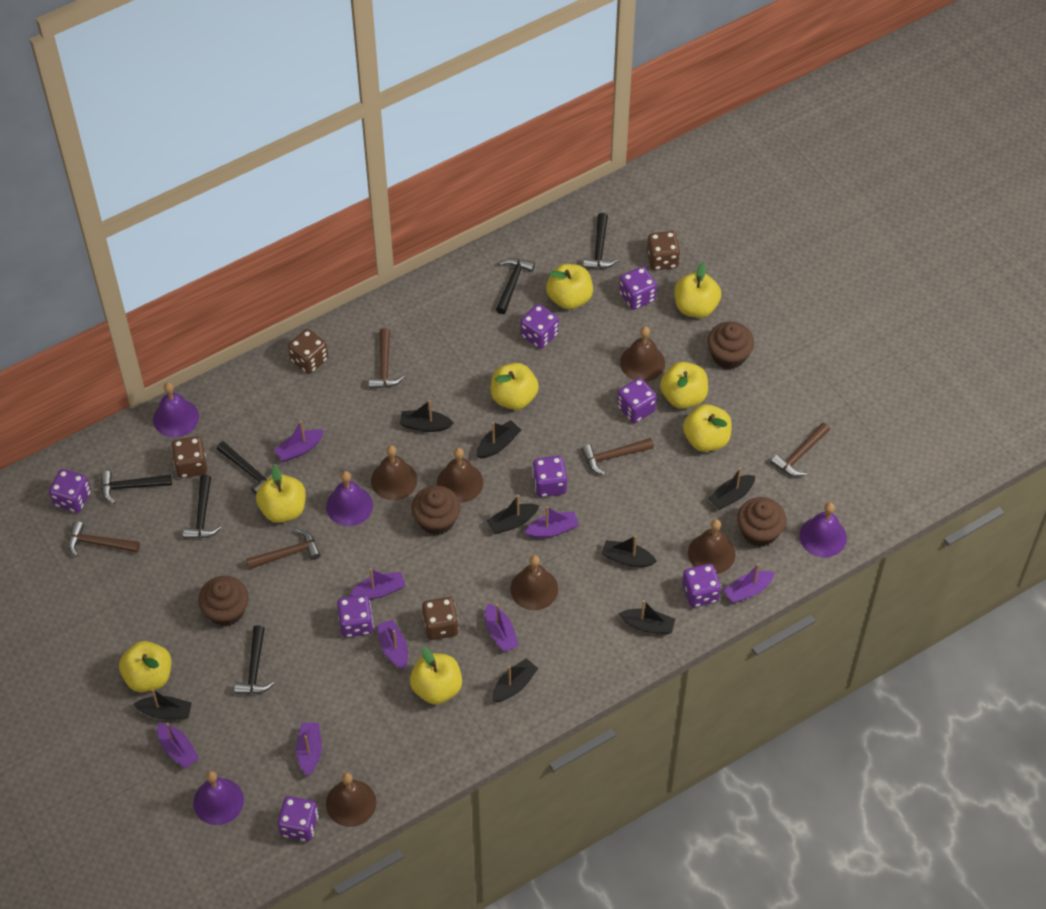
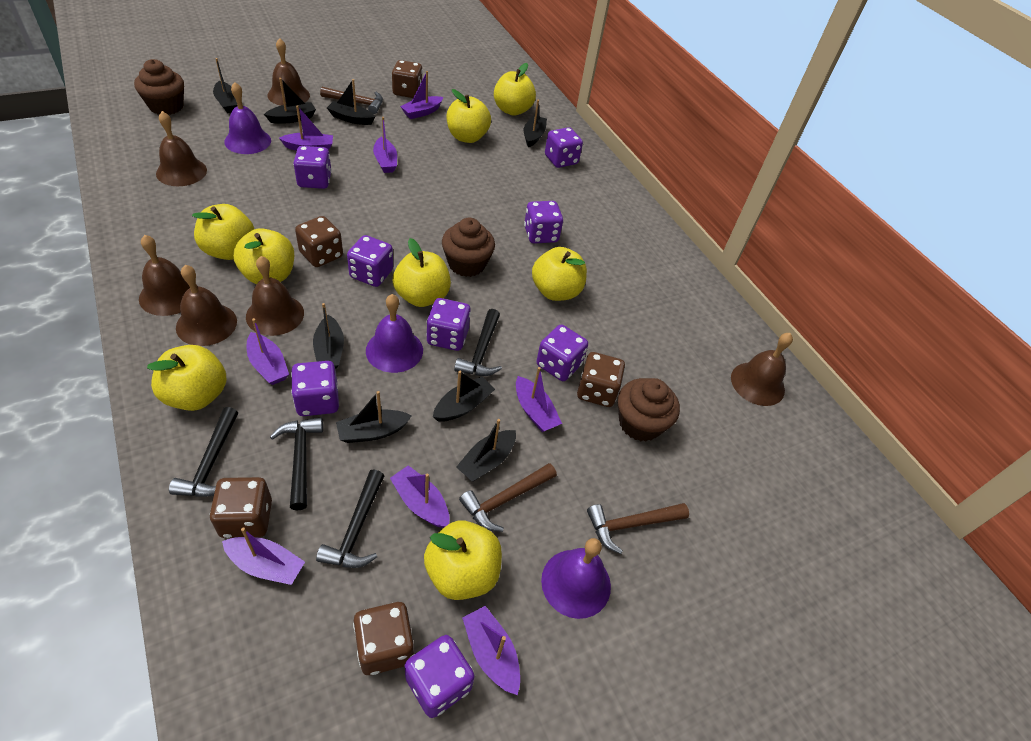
black hammer: [100,471,172,504] [183,474,221,539] [217,441,276,495] [234,625,274,694] [496,258,535,314] [583,213,618,269] = 6 -> [169,407,238,497] [270,417,323,510] [316,470,384,568] [454,309,502,376] = 4
brown cupcake: [198,576,249,626] [412,485,461,535] [707,322,754,369] [737,497,786,547] = 4 -> [134,59,184,115] [442,218,495,277] [618,378,680,441] = 3
brown dice: [171,436,207,478] [288,329,328,374] [422,597,459,640] [647,231,680,270] = 4 -> [210,477,272,538] [295,216,343,267] [353,602,414,675] [392,60,423,98] [577,352,625,407] = 5
brown hammer: [68,521,140,557] [246,529,321,570] [369,328,405,389] [581,438,654,475] [770,423,830,477] = 5 -> [320,87,383,114] [459,463,557,532] [587,503,689,554] = 3
purple bell: [153,382,199,437] [193,771,244,825] [326,471,373,526] [799,502,847,557] = 4 -> [224,82,271,154] [366,294,423,373] [541,538,611,619] = 3

